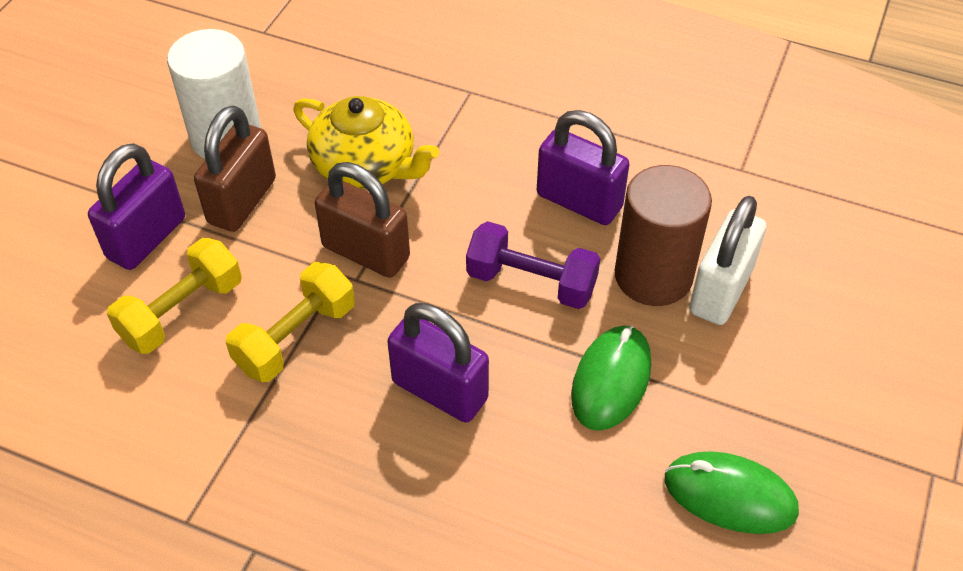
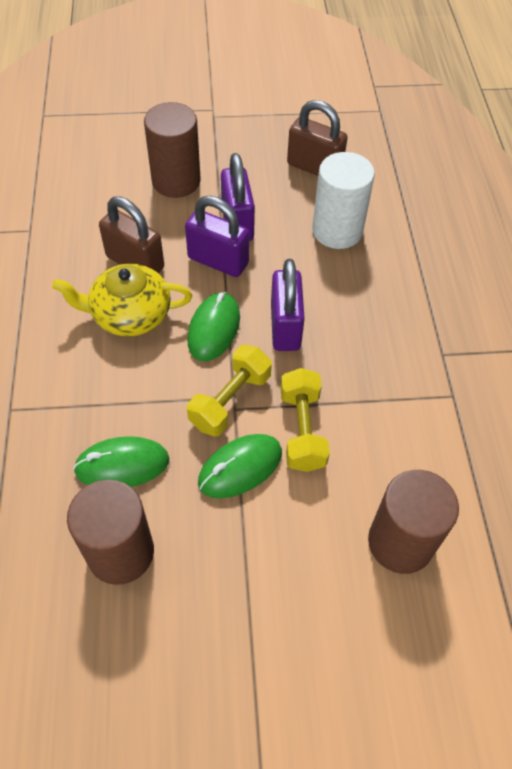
brown cylinder: [615,165,712,306] = 1 -> [67,479,154,585] [144,102,201,198] [368,470,459,574] = 3
green mouse: [571,325,651,431] [665,451,799,534] = 2 -> [73,436,169,487] [187,292,240,361] [198,434,282,498] = 3
purple dumbbell: [466,221,600,309] = 1 -> none = 0
white padlock: [689,196,766,325] = 1 -> none = 0

